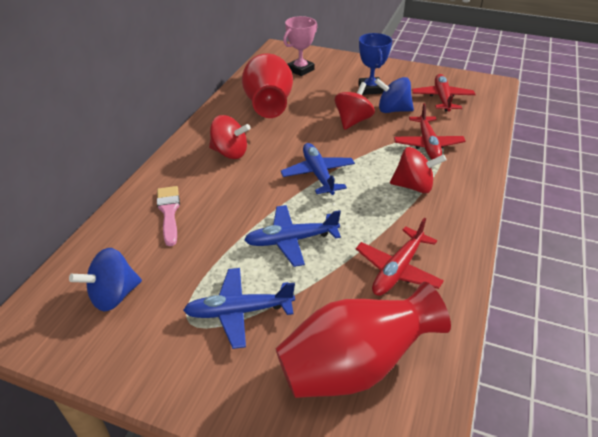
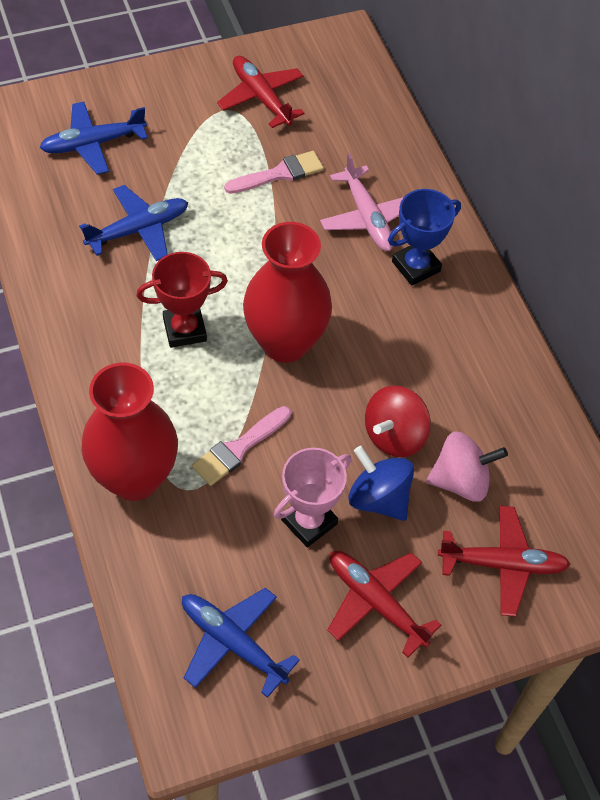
blue spinning top: [69,248,142,312] [375,77,414,113] = 2 -> [348,446,414,521] = 1
pink brush: [157,186,180,246] = 1 -> [192,406,291,486] [224,151,324,194] = 2
pink plane: none = 0 -> [320,153,404,251] = 1
pink spinning top: none = 0 -> [426,431,508,502] = 1
red spinning top: [209,115,250,159] [335,82,375,130] [390,147,446,193] = 3 -> [365,385,431,457] = 1
red trophy: none = 0 -> [136,252,228,348] = 1

